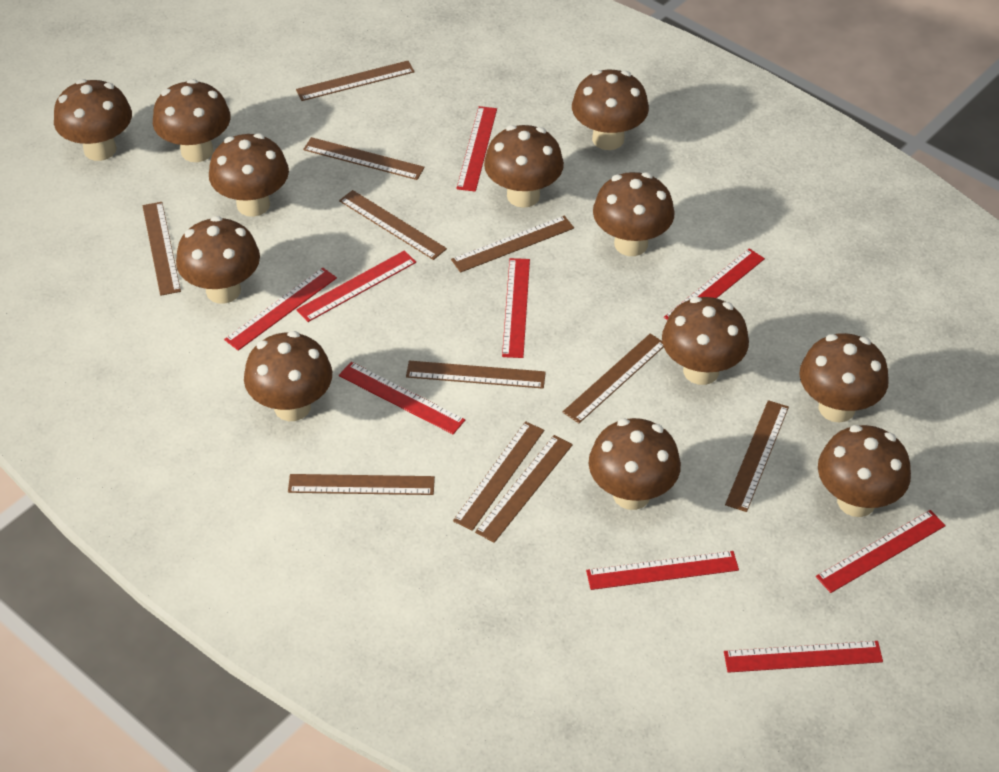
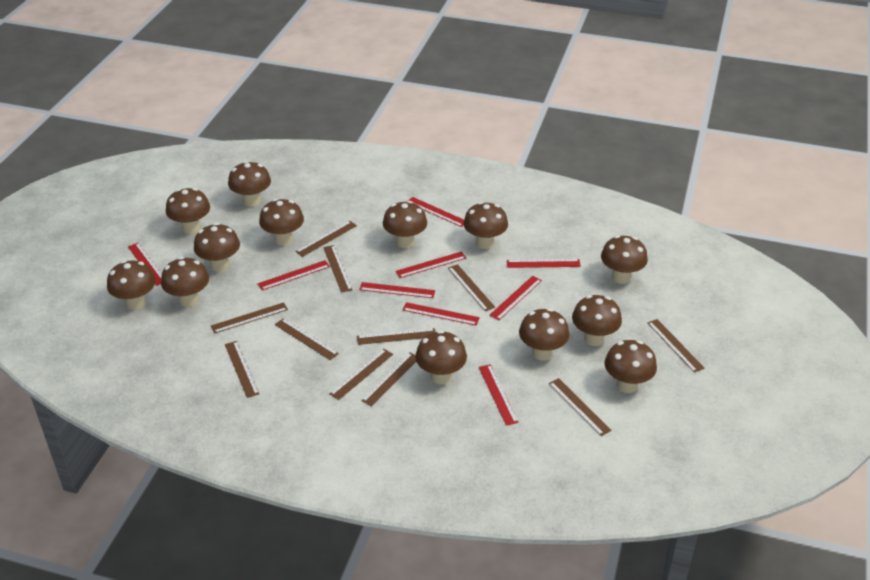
brown mushroom: [54,79,132,161] [153,79,231,162] [176,216,260,303] [209,133,289,217] [244,331,332,421] [484,125,564,208] [572,70,649,150] [589,418,681,510] [593,172,675,256] [662,296,749,385] [799,333,889,423] [818,425,911,517] = 12 -> [107,260,156,310] [161,257,209,307] [166,188,210,234] [194,223,240,272] [228,161,271,207] [259,199,304,246] [383,201,427,248] [415,330,467,384] [463,202,508,249] [519,308,569,361] [572,295,622,346] [601,235,648,284] [604,340,657,393] = 13

